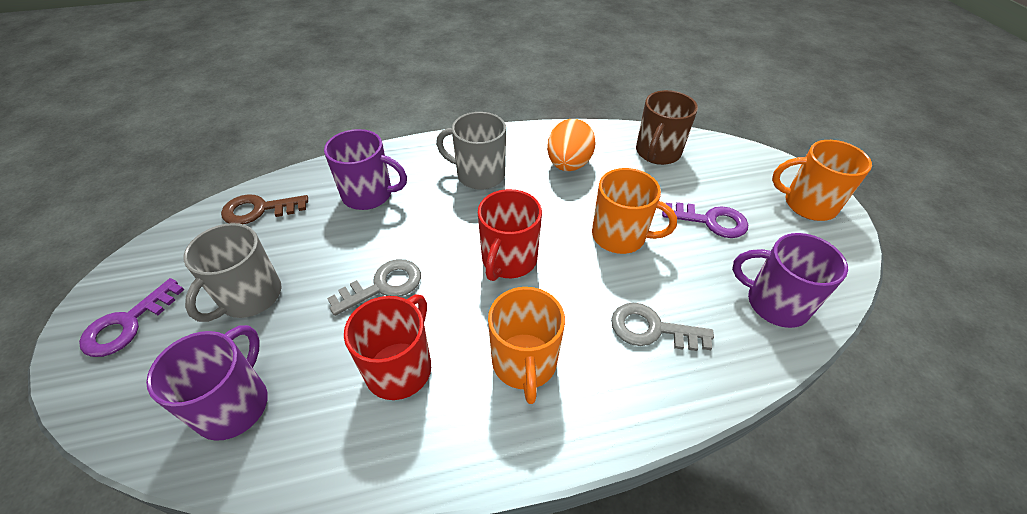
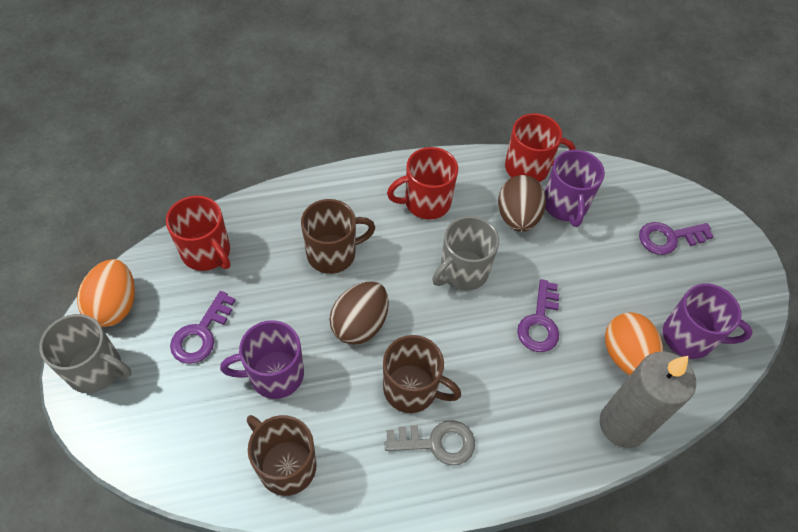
brown egg: none = 0 -> [329,281,389,345] [498,175,546,232] = 2
brown key: [221,194,308,224] = 1 -> none = 0
brown mug: [636,90,698,165] = 1 -> [247,415,317,496] [301,199,375,274] [383,335,461,413] = 3
grey candle: none = 0 -> [600,351,696,448] = 1
grey key: [327,259,421,316] [611,303,714,351] = 2 -> [384,420,475,465] = 1
orange egg: [547,119,596,171] = 1 -> [77,259,135,327] [605,312,663,376] = 2
orange mug: [488,287,565,404] [592,168,677,254] [772,140,872,221] = 3 -> none = 0
purple key: [79,278,184,357] [662,202,748,238] = 2 -> [170,291,236,364] [517,279,559,352] [639,222,714,255] = 3
red mug: [344,294,431,400] [478,189,542,281] = 2 -> [166,196,231,271] [387,147,458,220] [505,113,576,182] = 3

